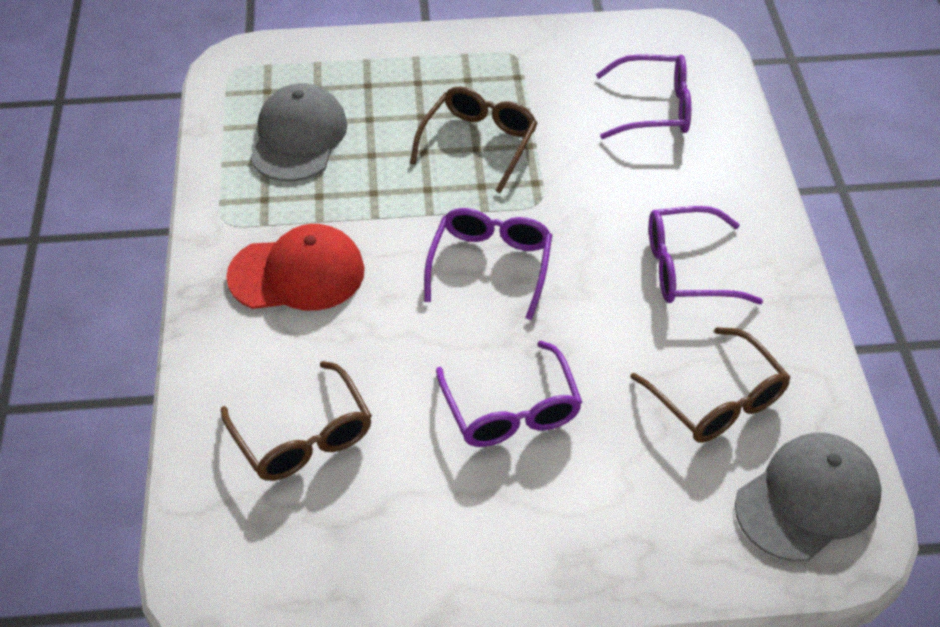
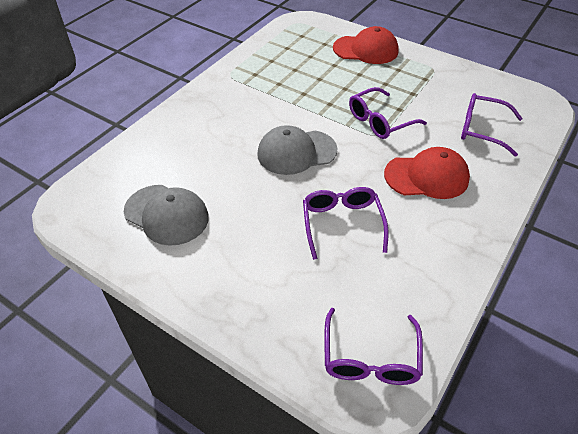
brown glasses: [221,361,372,481] [410,87,537,193] [630,327,791,443] = 3 -> none = 0
red cap: [226,224,365,311] = 1 -> [333,26,399,64] [384,147,470,199] = 2

